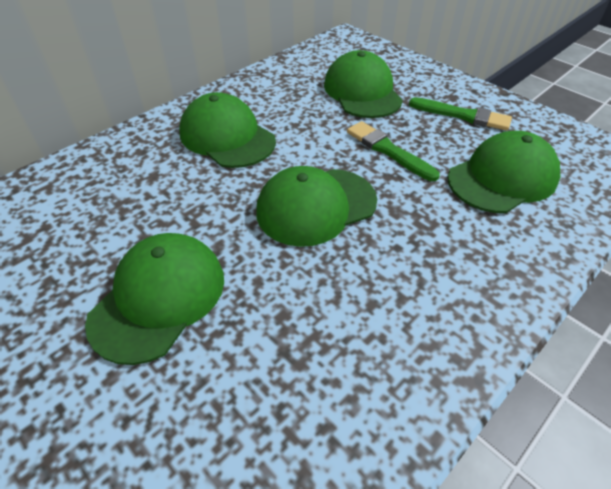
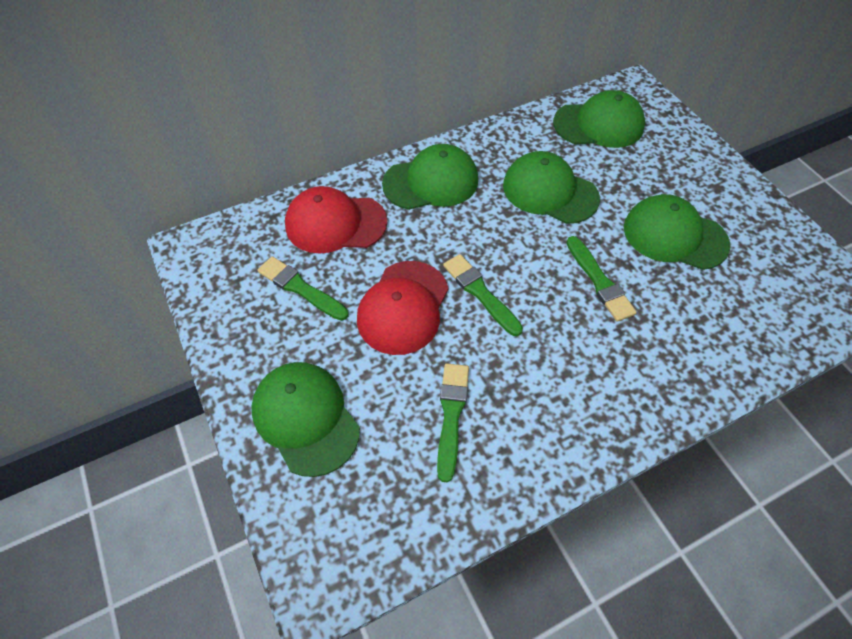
green brush: [347,121,440,181] [409,97,512,131] = 2 -> [258,256,349,321] [437,363,469,482] [443,254,523,336] [567,236,637,322] = 4
red cap: none = 0 -> [285,186,387,254] [357,261,449,355] = 2

